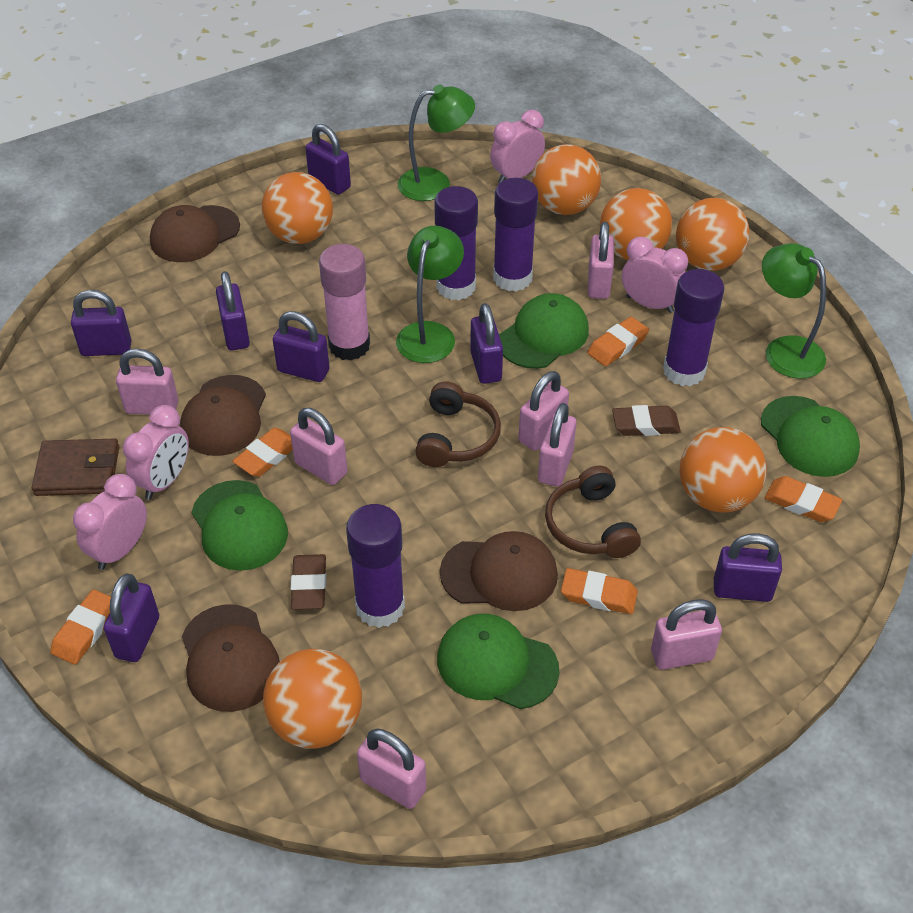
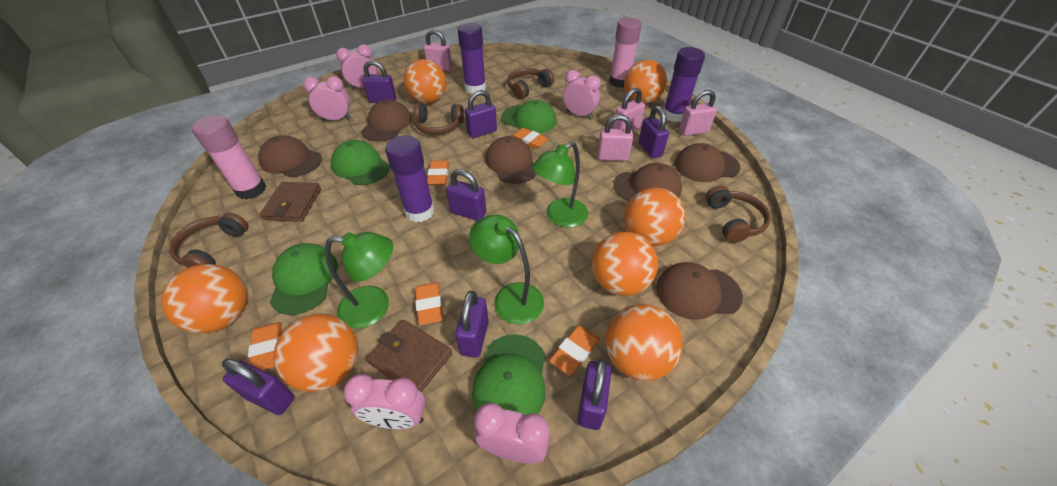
brown cap: [150,205,240,262] [180,375,266,456] [182,604,280,712] [440,531,558,611] = 4 -> [258,135,322,177] [361,100,412,142] [486,136,537,184] [613,163,682,201] [656,262,743,320] [675,143,740,182] = 6
brown eraser: [290,554,326,610] [612,405,681,436] = 2 -> none = 0
brown headphones: [415,381,501,467] [545,466,641,558] = 2 -> [169,213,248,268] [413,103,464,135] [507,68,554,99] [706,186,770,243] = 4
brown wallet: [32,438,119,496] = 1 -> [260,182,321,222] [367,320,452,392] = 2
orange ball: [262,172,333,244] [263,649,362,749] [532,144,601,215] [600,188,672,260] [676,198,750,271] [679,427,767,512] = 6 -> [161,264,247,334] [274,314,358,392] [404,59,446,103] [592,232,658,296] [606,304,683,381] [624,60,667,104] [624,187,685,246] = 7
pink clock: [73,474,147,570] [123,405,189,500] [490,110,545,183] [622,237,688,313] = 4 -> [303,76,351,121] [336,44,377,90] [343,374,425,429] [474,403,550,464] [563,70,601,119] = 5
pink glue stick: [319,244,370,361] = 1 -> [192,115,266,200] [609,18,642,88] = 2
pink padlock: [116,349,179,415] [290,408,347,485] [357,728,426,809] [519,371,569,451] [538,403,577,487] [588,222,614,299] [651,599,722,670] = 7 -> [424,29,452,71] [597,114,633,161] [613,88,645,131] [679,90,717,136] = 4
purple glue stick: [346,504,405,628] [434,186,478,300] [493,178,538,291] [663,269,724,386] = 4 -> [385,136,434,222] [458,23,486,94] [663,47,705,122] = 3

